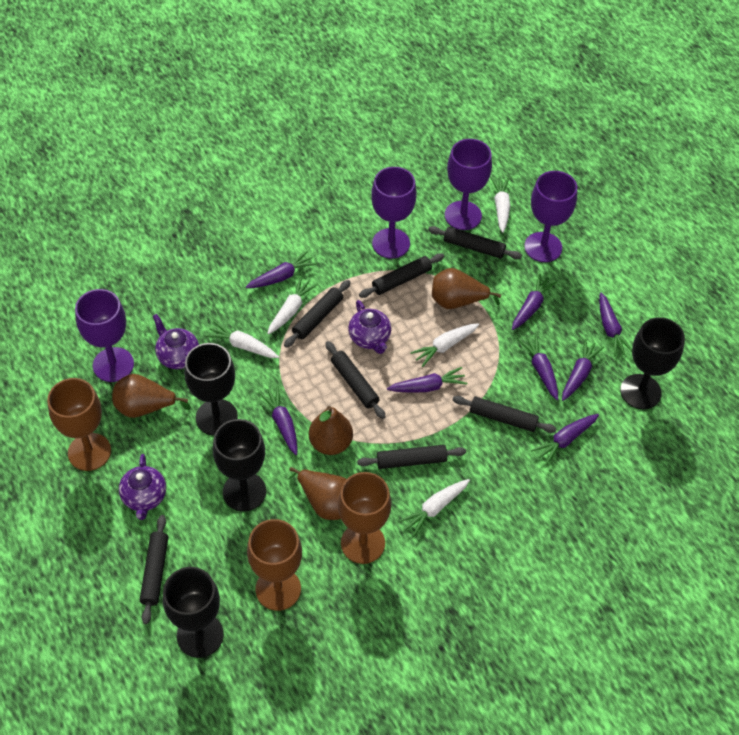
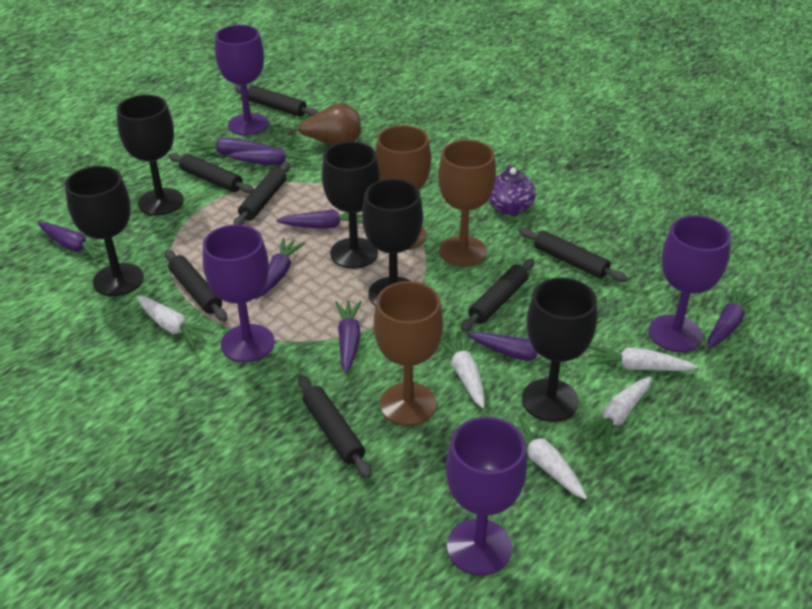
black goblet: [163,567,224,658] [184,343,238,436] [213,419,266,512] [620,317,685,409] = 4 -> [65,166,144,296] [116,95,184,216] [322,141,380,269] [362,179,423,306] [522,277,597,422] = 5
brown pear: [112,374,190,418] [289,467,346,520] [309,406,353,455] [432,268,501,309] = 4 -> [287,103,361,149] = 1
purple teapot: [119,454,166,520] [153,314,199,369] [348,300,391,354] = 3 -> [489,165,536,216] = 1

